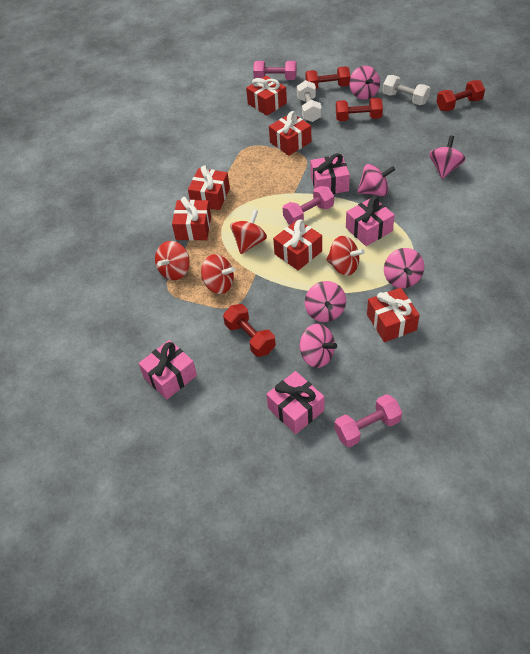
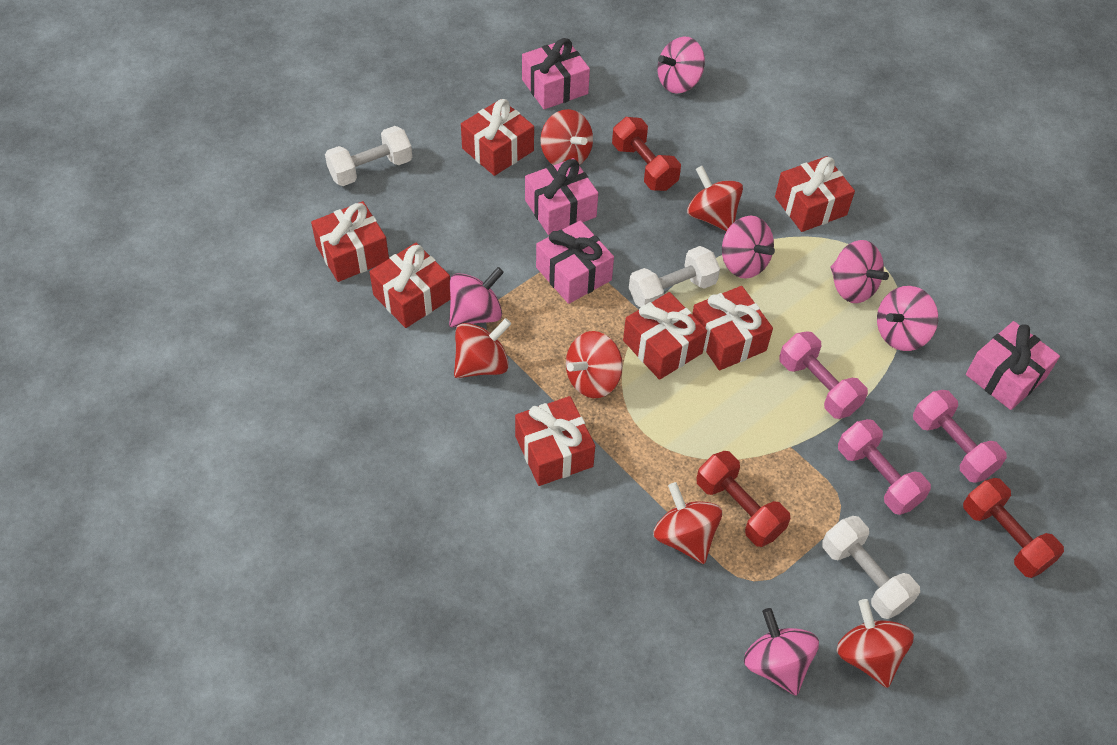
red dumbbell: [223,304,276,357] [305,66,350,90] [336,98,383,121] [437,80,485,111] = 4 -> [612,117,681,191] [696,451,791,547] [963,478,1064,578] = 3
red gift: [172,197,211,241] [188,165,230,210] [246,76,287,116] [269,111,311,156] [273,219,322,270] [367,288,420,342] = 6 -> [311,201,389,282] [369,243,451,328] [461,99,534,176] [515,396,595,486] [623,292,707,380] [692,286,773,370] [775,156,855,232] = 7
red spinning top: [155,241,190,280] [201,254,235,294] [230,210,267,254] [326,236,365,275] = 4 -> [454,318,511,378] [540,109,593,165] [566,331,623,398] [653,482,722,564] [687,166,743,232] [837,599,914,688] = 6
white dumbbell: [297,80,322,122] [383,75,430,105] = 2 -> [325,126,412,186] [629,246,720,307] [822,516,920,619] = 3

